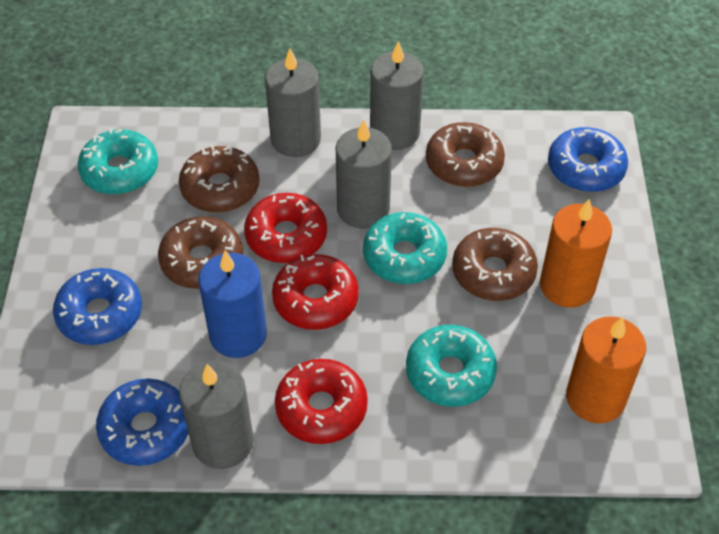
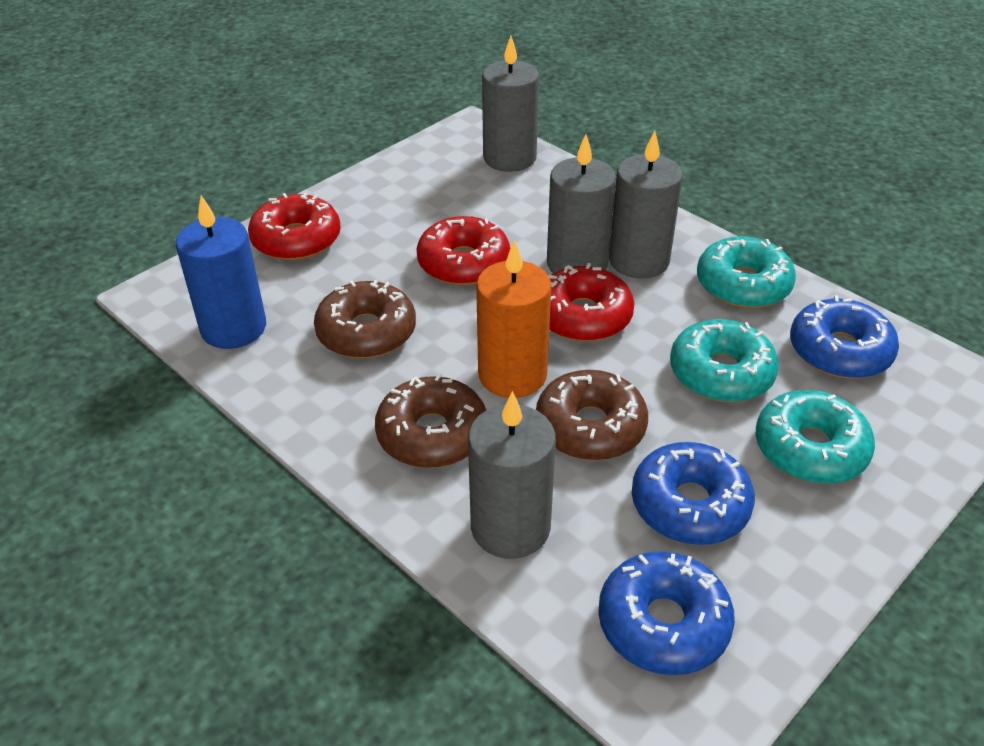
brown donut: [158,216,243,289] [179,145,259,213] [426,122,505,187] [452,228,538,301] = 4 -> [314,280,416,359] [375,373,486,468] [536,370,648,461] = 3
orange candle: [540,199,612,307] [566,316,646,423] = 2 -> [476,240,551,398] = 1

